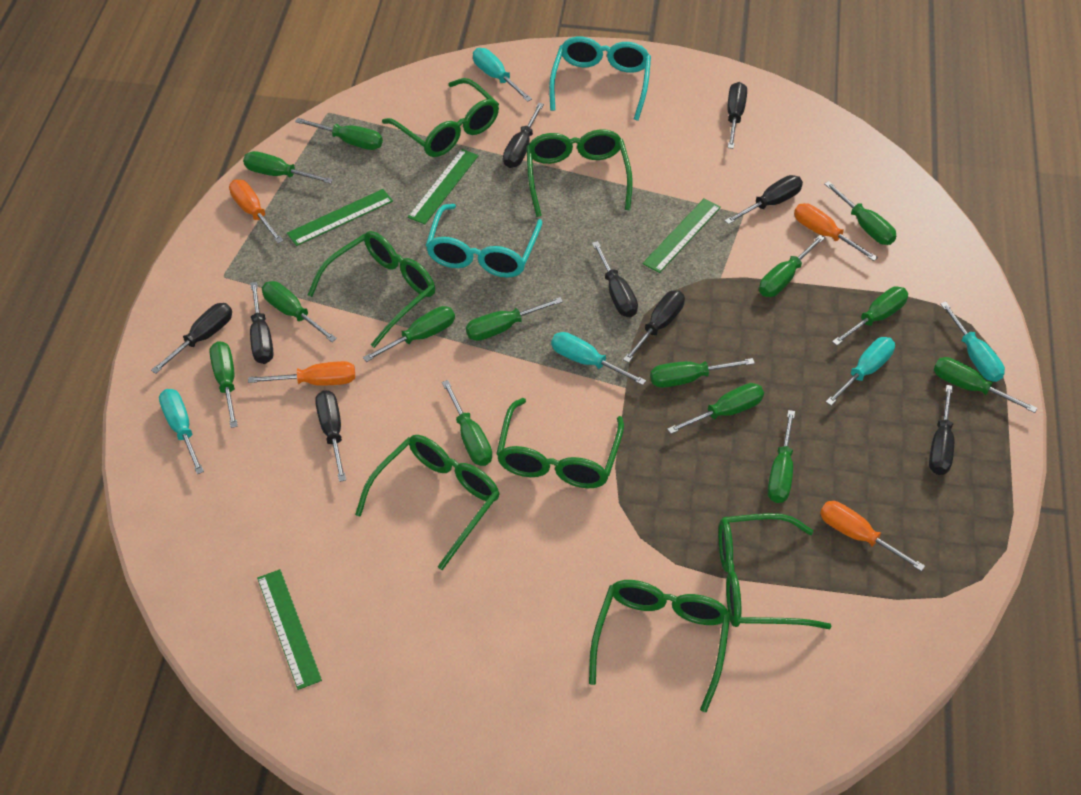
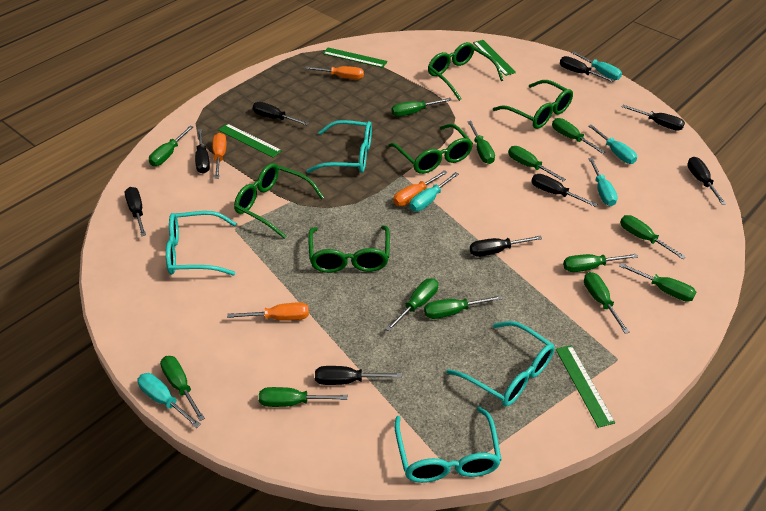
green glasses: [308,231,435,348] [355,435,500,570] [382,78,499,157] [496,398,624,488] [526,129,633,217] [589,580,731,712] [719,513,832,629] = 7 -> [234,163,324,239] [308,226,390,273] [388,124,473,174] [428,42,504,101] [493,80,573,129] = 5
green screwdriver: [210,341,238,428] [243,151,333,184] [262,281,337,342] [295,118,383,150] [363,306,455,362] [442,380,492,466] [466,297,563,341] [650,358,755,388] [667,383,764,434] [759,235,825,297] [767,410,795,503] [824,181,896,245] [832,287,908,346] [934,357,1038,413] = 14 -> [149,126,193,166] [160,356,205,421] [259,387,348,407] [386,278,438,332] [392,98,451,117] [424,295,502,319] [467,121,495,164] [508,146,566,181] [552,118,605,154] [563,254,638,272] [584,272,630,334] [619,263,696,302] [620,215,686,259] = 13
turquoise glasses: [426,204,542,278] [549,37,651,121] = 2 -> [166,211,237,275] [307,120,372,173] [394,407,502,483] [446,321,555,406] = 4

